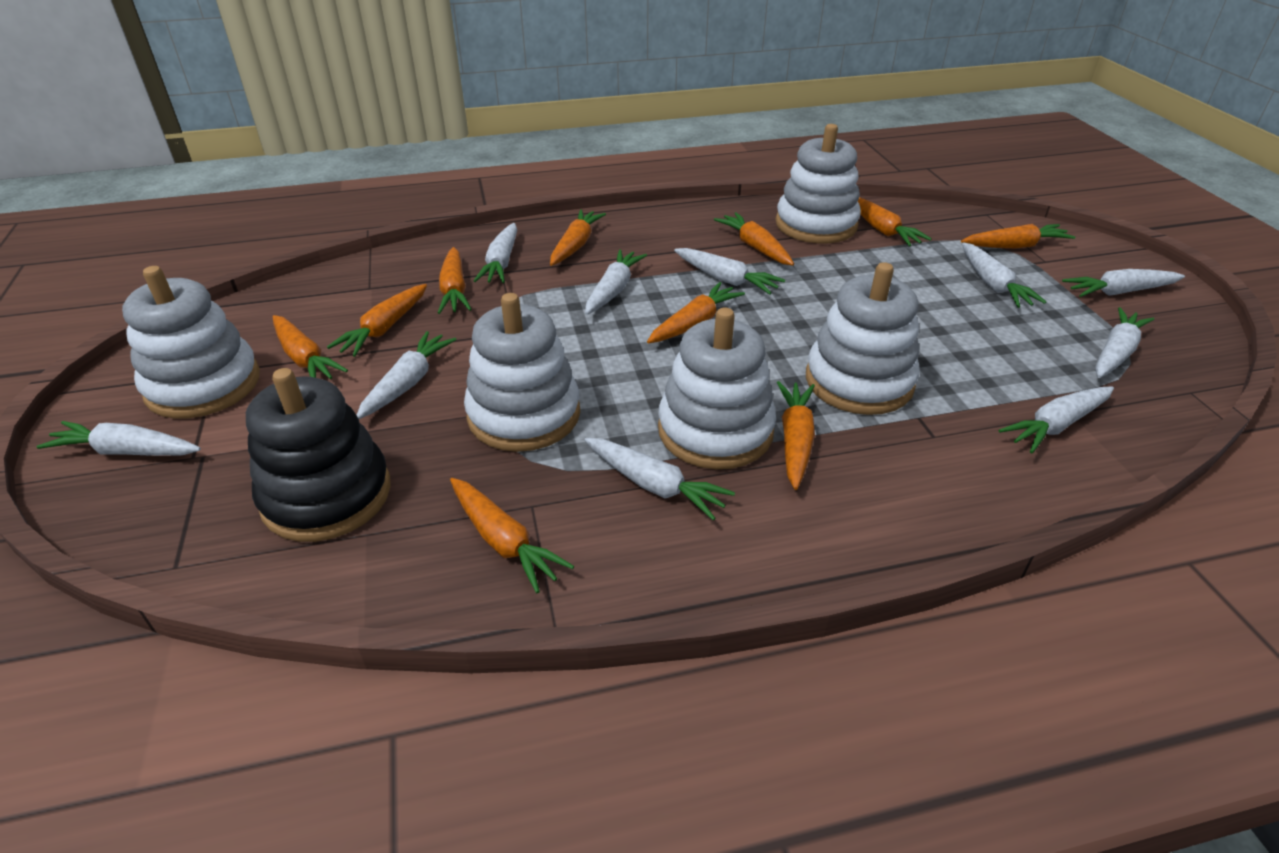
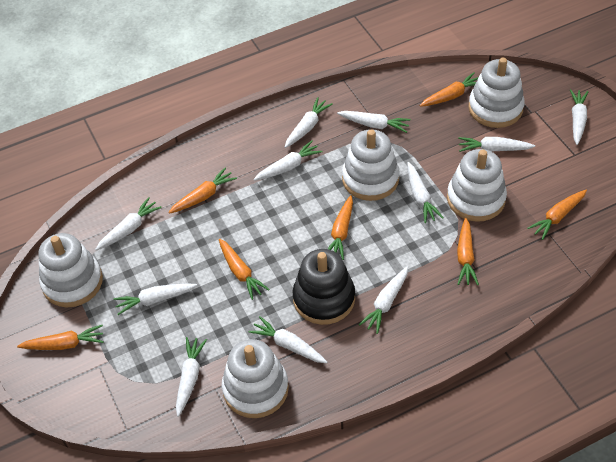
orange carrot: [273,315,348,379] [327,284,427,357] [438,247,472,314] [450,478,574,593] [550,210,606,266] [647,282,745,344] [714,212,794,266] [777,381,815,490] [858,197,932,247] [961,224,1075,249] = 10 -> [17,325,104,350] [168,167,237,214] [219,238,270,300] [328,195,353,260] [420,72,479,107] [457,218,479,285] [527,190,587,240] = 7
white carrot: [36,421,201,456] [357,331,457,419] [473,223,517,283] [584,438,735,521] [585,249,647,315] [674,248,785,295] [962,242,1047,308] [999,386,1114,454] [1062,269,1185,297] [1095,307,1154,378] = 10 -> [95,197,162,251] [114,283,197,315] [176,337,207,417] [248,316,327,363] [253,140,323,181] [285,97,333,148] [337,111,411,133] [359,267,408,334] [407,162,444,223] [458,137,535,152] [570,89,588,145] = 11

